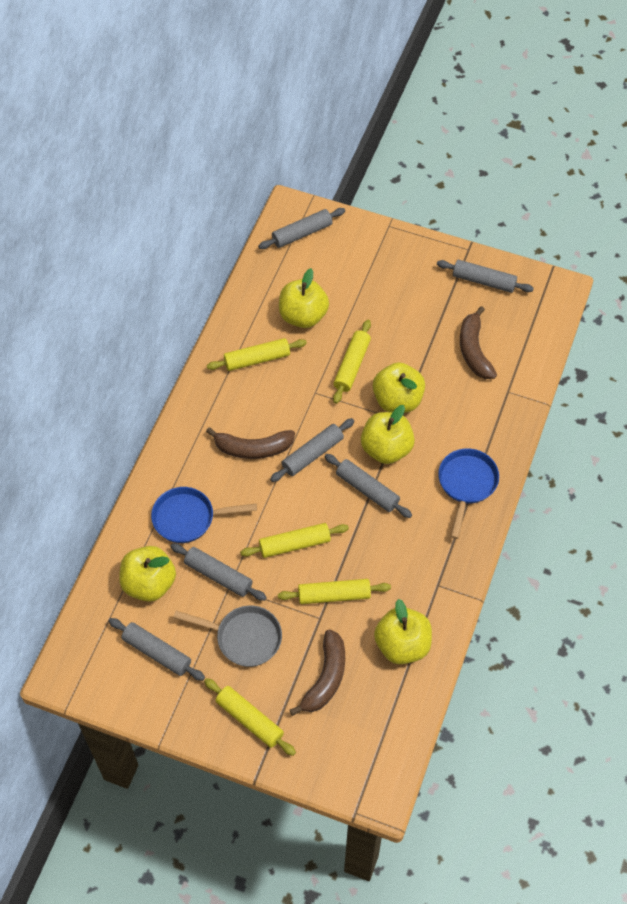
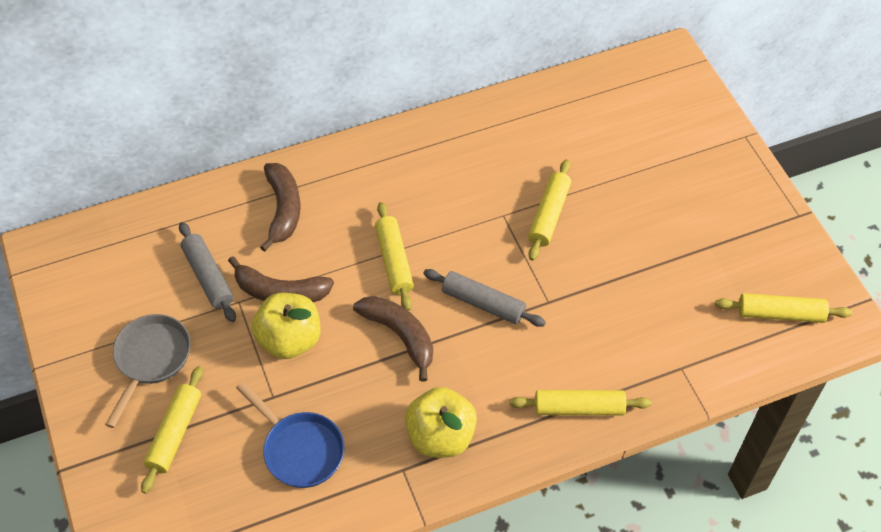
blue pan: [151,487,257,543] [438,448,499,539] = 2 -> [236,381,345,488] = 1
grey rolling pin: [109,618,205,681] [170,543,267,601] [258,208,345,249] [270,418,354,482] [325,454,412,518] [437,260,534,293] = 6 -> [179,222,236,322] [423,269,546,327] = 2
yellow apple: [119,546,176,602] [279,268,329,328] [361,405,415,464] [373,362,425,413] [374,599,432,664] = 5 -> [252,293,320,359] [405,387,477,458] = 2

